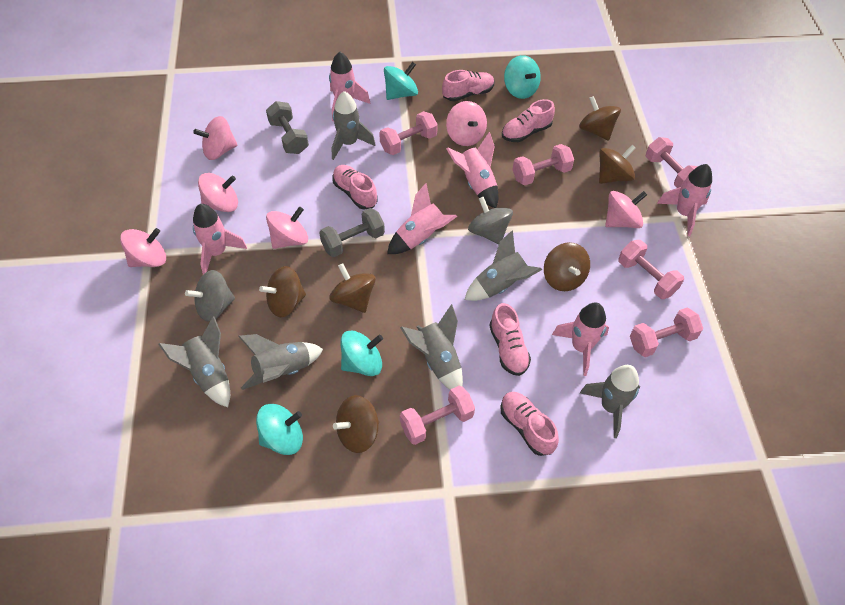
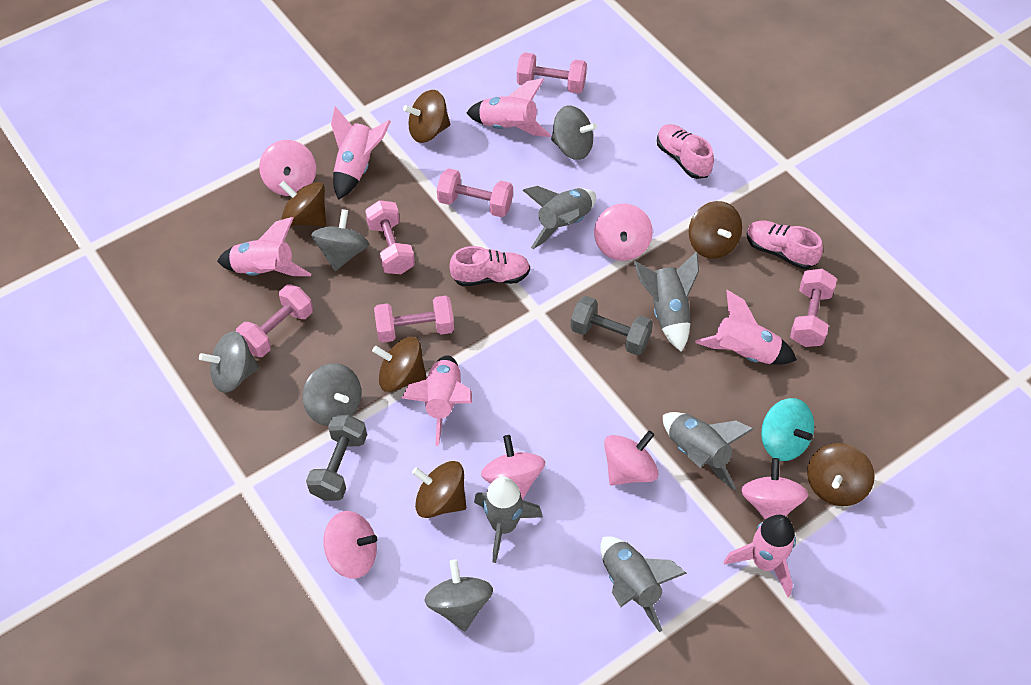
grey rocket: [158,316,230,407] [238,334,323,390] [332,91,376,160] [400,304,463,390] [465,230,542,301] [580,365,640,438] = 6 -> [474,477,543,563] [523,186,596,249] [600,536,687,632] [634,251,699,352] [663,412,754,490] = 5
grey spinning top: [185,270,235,322] [468,197,513,244] = 2 -> [199,331,259,393] [303,363,361,426] [311,209,369,271] [424,560,493,631] [551,106,597,160] = 5
pink shoe: [332,165,378,209] [442,70,494,101] [489,303,531,376] [500,392,559,456] [502,99,555,142] = 5 -> [449,246,530,286] [657,124,714,179] [746,221,823,269] = 3
turquoise spinning top: [256,404,303,455] [340,330,383,376] [384,62,418,100] [504,55,541,99] = 4 -> [761,398,814,461] = 1

